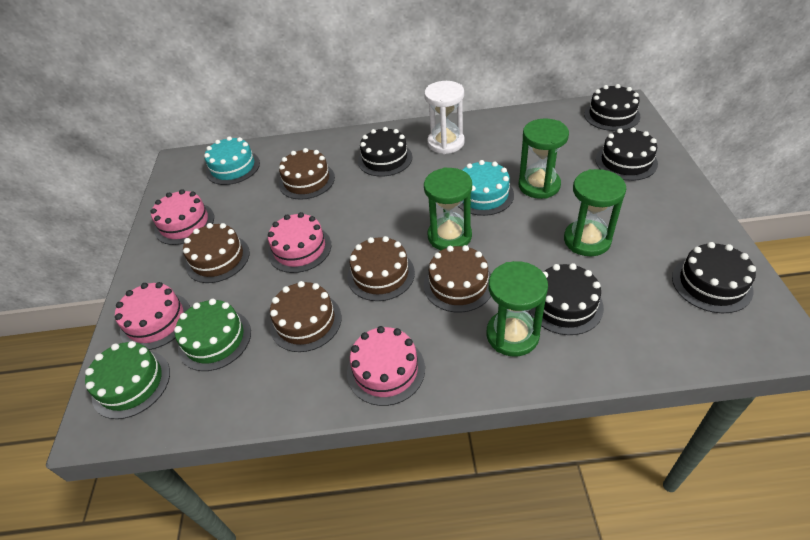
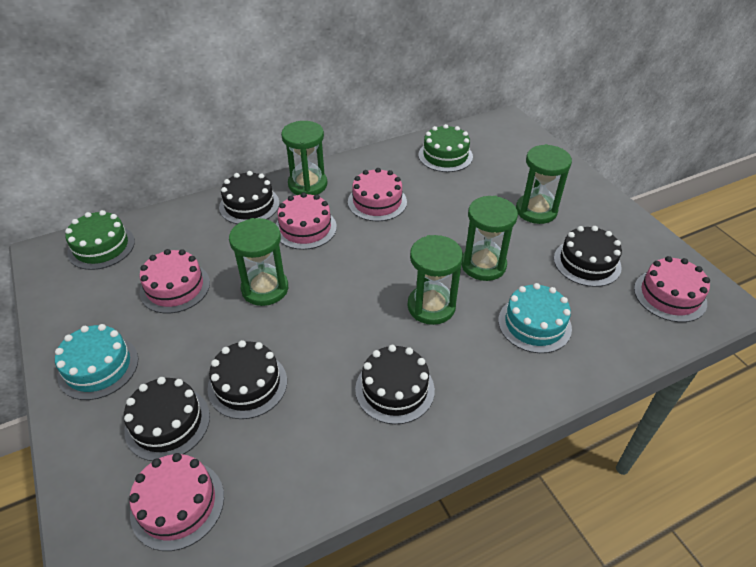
brown cake: [183,223,250,283] [270,281,342,352] [279,148,335,200] [347,236,415,301] [424,245,491,312] = 5 -> none = 0
green hourglass: [424,167,472,250] [487,261,548,357] [518,119,569,199] [564,169,626,256] = 4 -> [229,218,288,306] [281,121,328,195] [408,235,463,325] [461,196,518,281] [516,144,572,224] = 5
pink cake: [115,282,190,350] [150,189,214,245] [268,212,331,273] [347,326,425,406] = 4 -> [129,453,224,551] [139,249,210,313] [276,192,337,250] [348,168,407,222] [634,256,710,322] = 5
white hourglass: [424,81,465,154] = 1 -> none = 0

